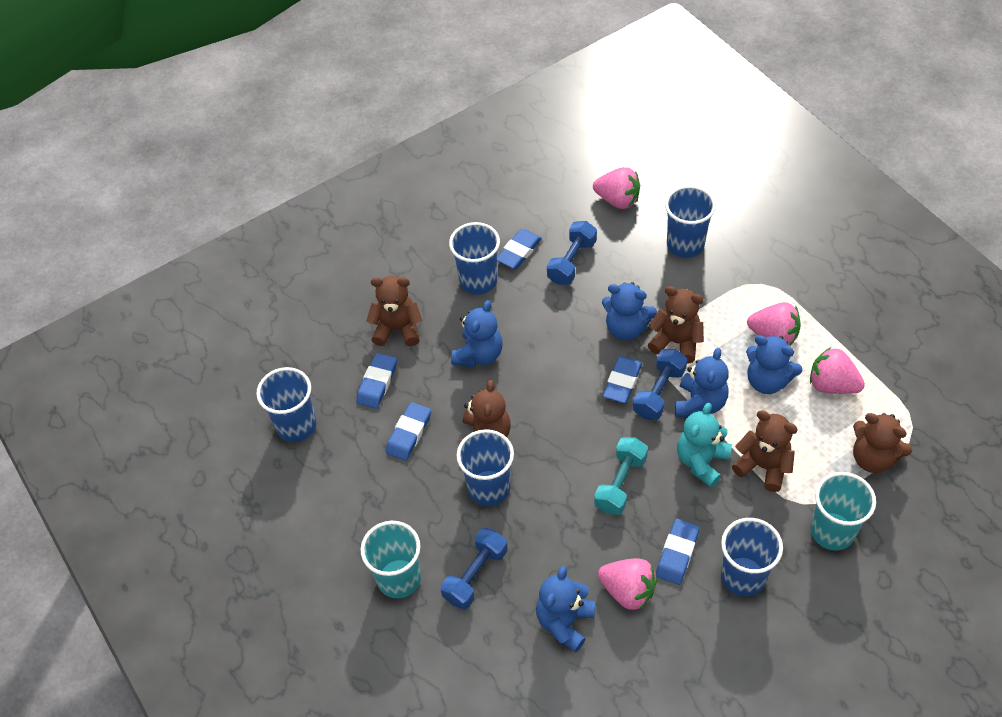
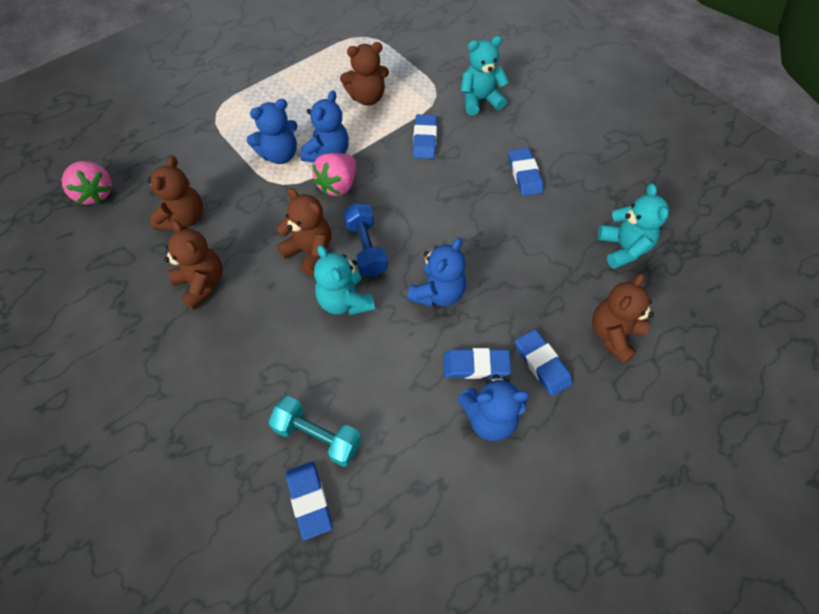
blue cup: [256,367,317,442] [449,222,500,295] [456,429,514,506] [665,185,716,258] [721,518,783,596] = 5 -> none = 0
blue dumbbell: [441,528,508,609] [547,221,597,285] [633,349,687,420] = 3 -> [343,203,388,277] = 1
blue teddy bear: [451,300,502,367] [536,566,595,652] [602,282,657,340] [675,348,729,417] [746,335,802,394] = 5 -> [247,99,298,164] [300,90,349,162] [407,238,466,307] [458,374,529,441] = 4
pink strawberry: [593,167,640,209] [598,558,657,610] [747,302,801,346] [810,347,865,394] = 4 -> [61,161,112,204] [312,153,356,196] = 2
turquoise cup: [361,521,421,598] [811,472,876,550] = 2 -> none = 0
turquoise teddy bear: [677,403,732,487] = 1 -> [314,245,375,315] [461,36,509,115] [598,184,669,269] = 3

